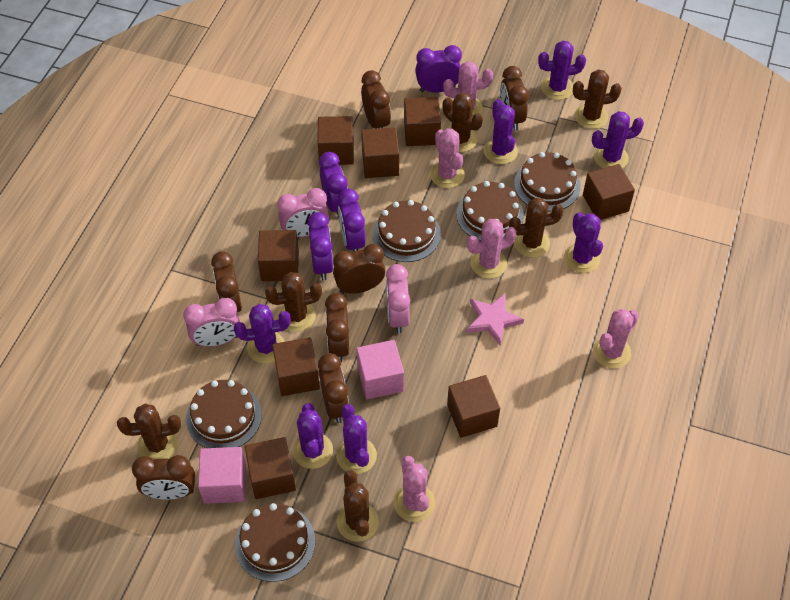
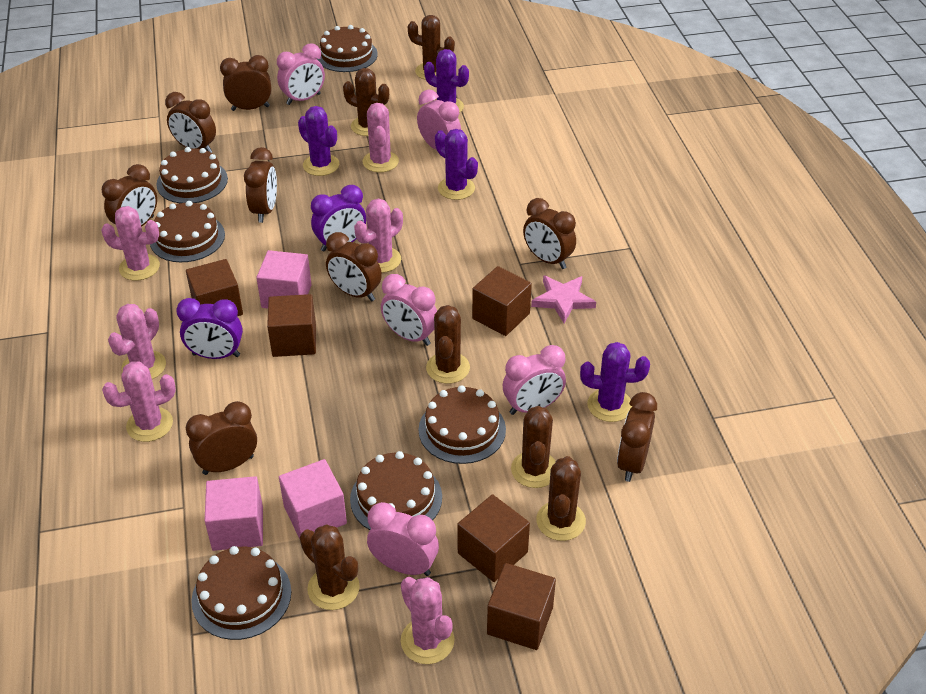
brown cake: [186,380,262,448] [235,503,315,582] [373,200,441,262] [456,181,524,241] [514,152,581,211] = 5 -> [150,201,225,262] [156,147,228,203] [191,546,291,640] [316,25,378,72] [350,451,442,530] [418,385,506,464] = 6
brown clock: [132,455,195,500] [211,251,242,312] [318,353,349,423] [325,293,349,363] [333,244,385,294] [361,70,391,129] [500,66,529,131] = 7 -> [102,164,157,227] [165,92,216,153] [186,401,257,475] [220,55,271,111] [244,147,277,223] [326,232,382,301] [523,198,576,269] [617,392,657,482] = 8
brown cube: [245,437,296,499] [258,230,299,281] [272,337,320,396] [317,116,354,165] [361,127,399,178] [404,97,441,146] [447,375,500,438] [583,164,635,220] = 8 -> [186,259,243,316] [267,294,316,357] [457,494,530,582] [472,266,532,336] [487,563,556,650] = 5
pink cactus: [394,456,435,522] [430,129,465,188] [443,61,493,117] [467,219,517,278] [593,309,639,369] = 5 -> [101,206,160,281] [102,362,176,442] [108,304,166,379] [354,199,403,273] [363,103,399,172] [401,577,455,664] = 6
pink clock: [183,298,240,347] [277,188,329,237] [386,264,410,334] = 3 -> [277,43,325,105] [367,502,439,576] [381,274,437,346] [417,90,461,150] [503,345,566,415] = 5
pink cube: [198,447,246,504] [356,340,404,400] = 2 -> [204,476,263,551] [256,250,312,309] [279,459,347,539] = 3
purple cactus: [234,304,291,364] [293,403,333,469] [336,404,377,474] [484,99,518,164] [538,41,586,100] [564,212,603,273] [592,111,644,168] = 7 -> [298,106,339,176] [424,49,469,113] [435,129,478,200] [580,342,650,422] = 4
purple clock: [307,212,334,280] [319,152,348,218] [338,189,366,252] [415,45,462,93] = 4 -> [176,298,243,359] [311,185,366,252] = 2

